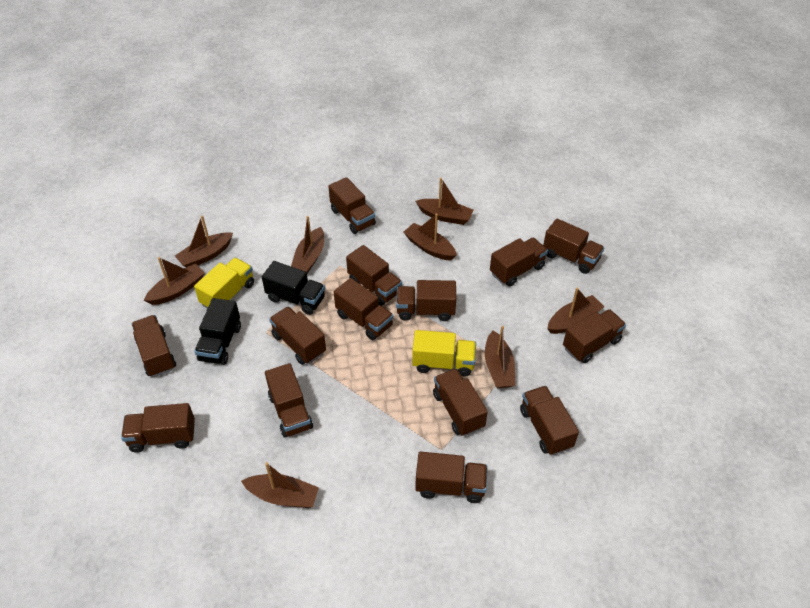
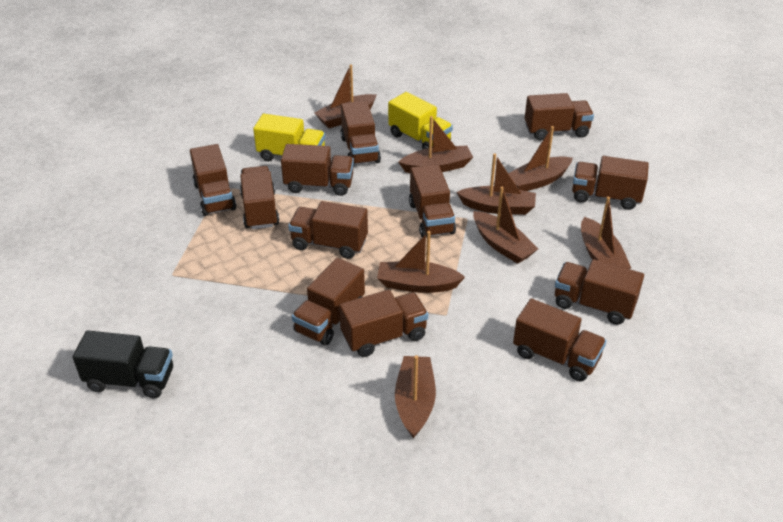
black truck: [194,298,241,365] [262,261,325,315] = 2 -> [72,330,173,398] = 1
brown truck: [121,403,195,452] [132,315,176,377] [265,363,313,438] [269,306,326,365] [328,177,376,234] [334,278,393,340] [346,245,402,306] [396,280,456,321] [415,451,488,503] [433,369,488,436] [490,238,548,286] [520,386,579,455] [543,219,604,274] [563,309,626,363] = 14 -> [190,144,237,216] [240,166,280,229] [281,144,354,196] [288,201,368,259] [292,258,365,345] [339,290,428,357] [340,101,381,166] [409,164,456,238] [513,298,607,381] [525,93,594,140] [555,259,644,325] [572,156,649,210] = 12

